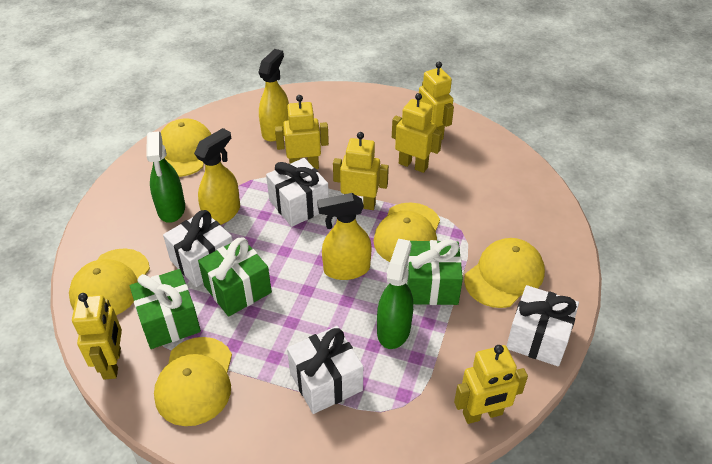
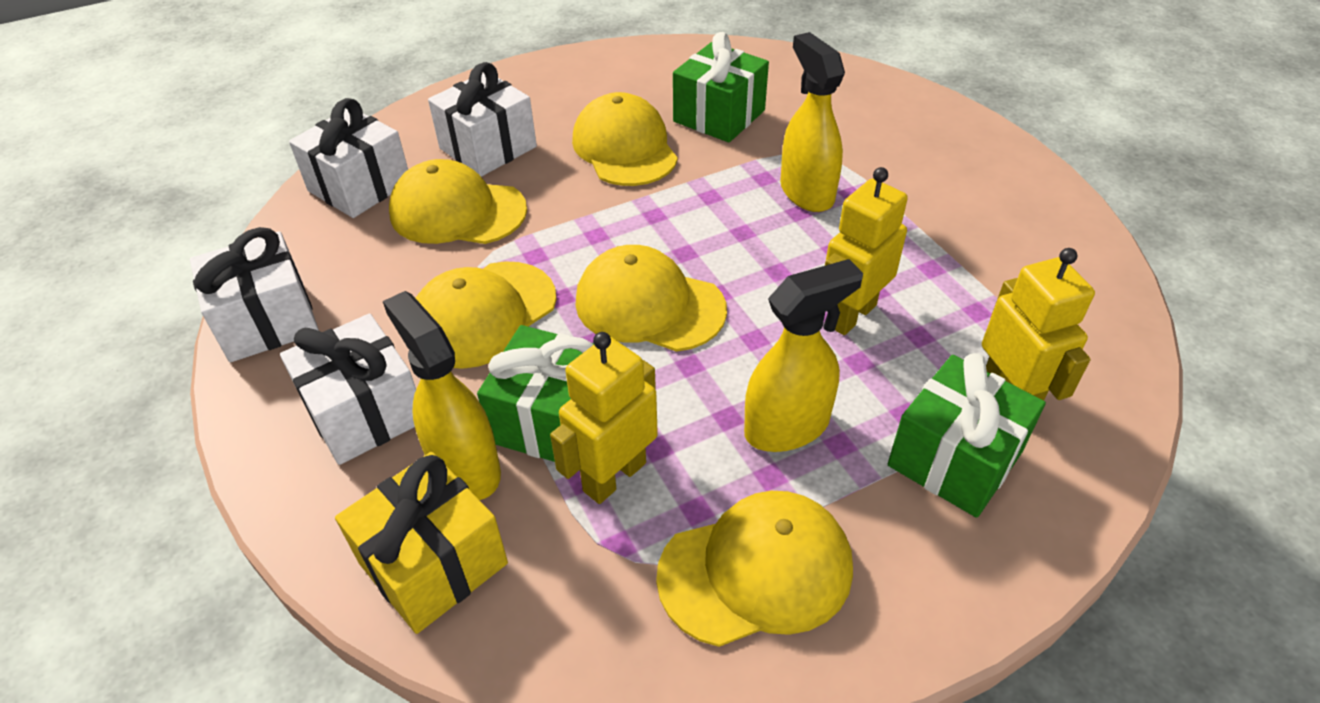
green spray bottle: [147,131,185,223] [377,239,413,349] = 2 -> none = 0
yellow gift: none = 0 -> [335,452,508,634] = 1
yellow robot: [72,293,122,380] [275,95,329,169] [333,132,389,210] [392,93,442,173] [419,62,454,140] [454,345,528,424] = 6 -> [550,332,658,504] [825,167,908,335] [982,248,1095,400] = 3

